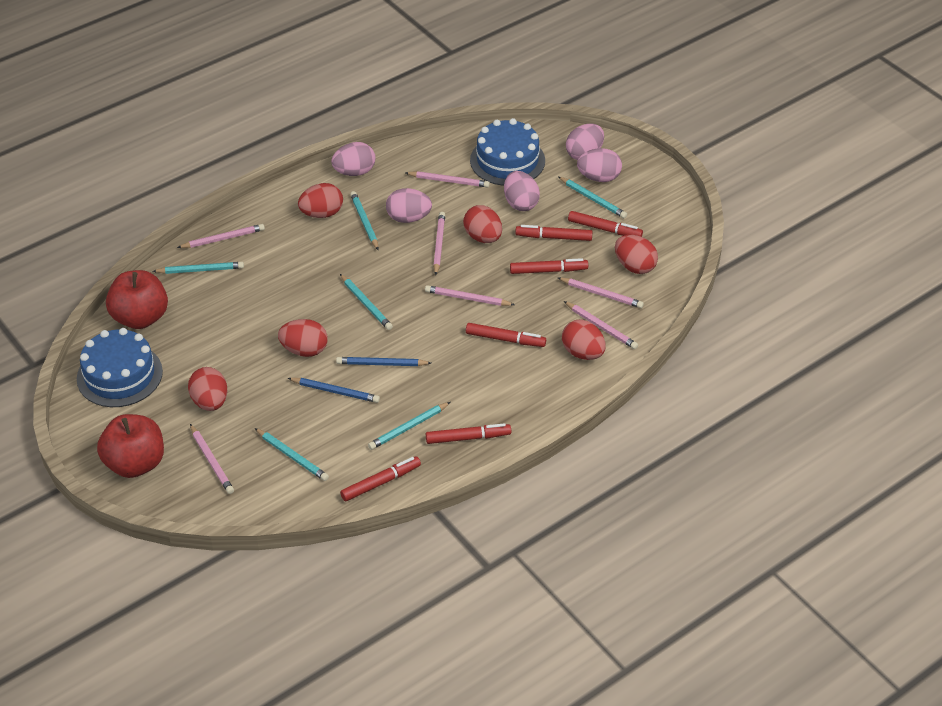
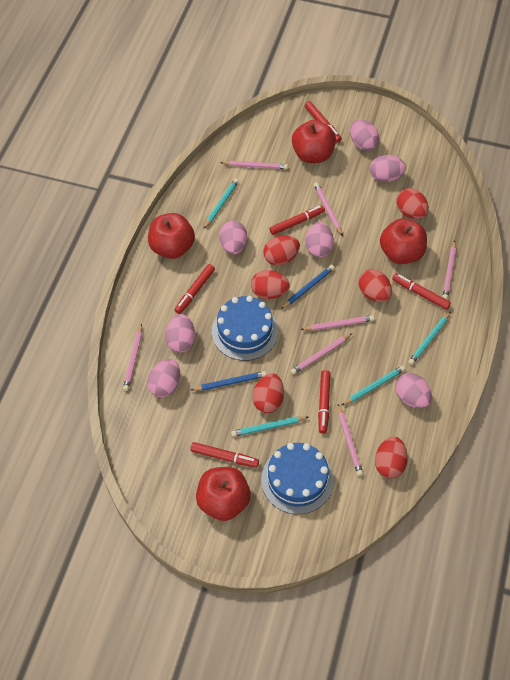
pink egg: [331,142,376,176] [386,188,432,223] [504,171,540,211] [566,124,604,160] [577,148,622,182] = 5 -> [147,359,180,397] [165,314,195,353] [219,221,247,255] [305,222,334,258] [350,119,379,151] [370,155,406,182] [395,373,432,409] = 7
red apple: [97,414,164,478] [106,270,168,329] = 2 -> [148,213,195,259] [196,467,251,521] [292,120,336,163] [380,218,427,264] = 4
turquoise pencil: [152,262,244,274] [255,428,329,481] [340,274,393,330] [350,191,379,250] [368,402,450,450] [559,177,627,218] = 6 -> [204,178,239,229] [231,416,308,437] [341,366,405,406] [408,311,451,365] = 4

